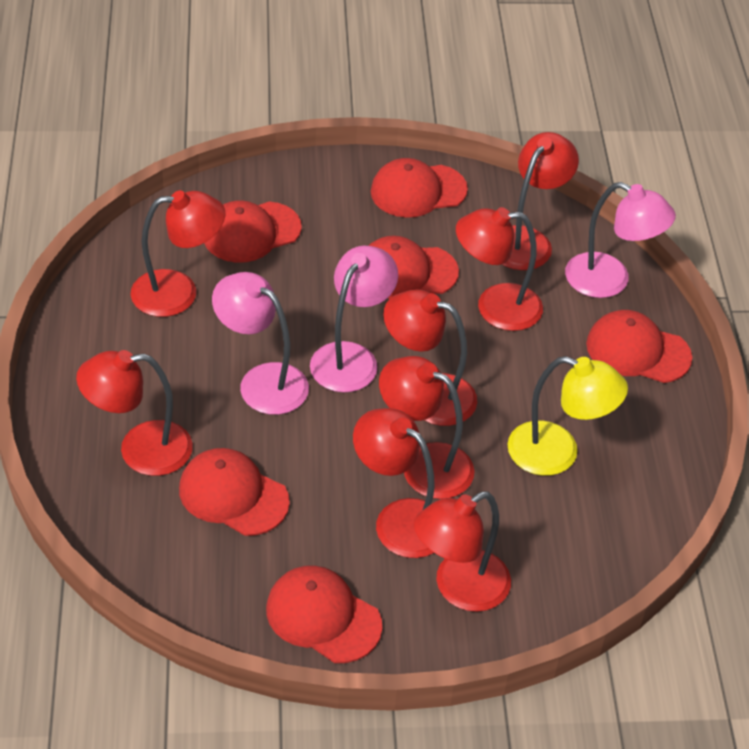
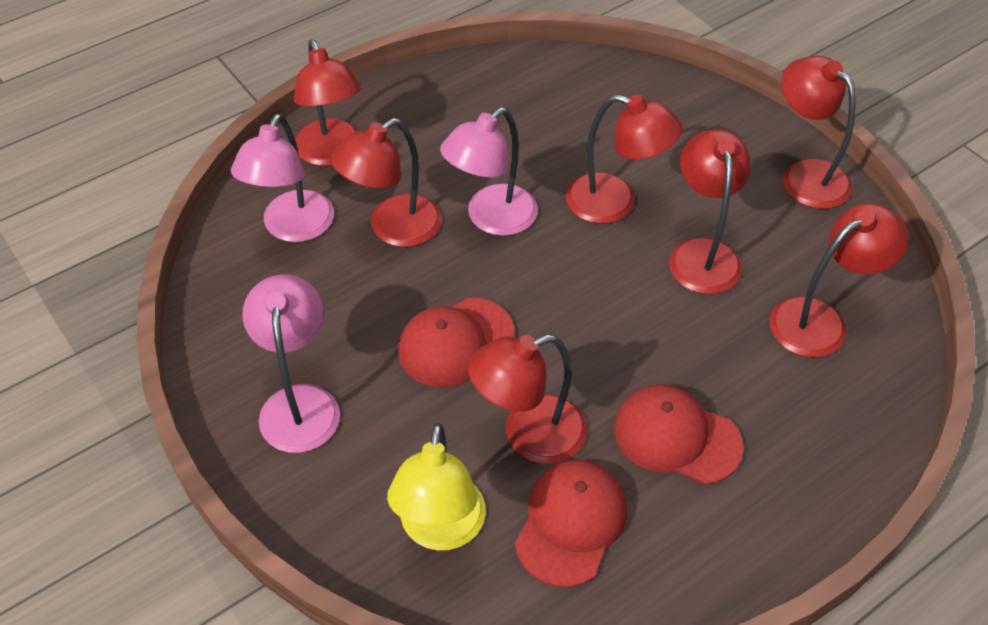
red cap: [179,448,290,536] [204,200,302,263] [266,565,382,663] [368,236,459,299] [371,158,468,218] [586,310,692,383] = 6 -> [398,298,514,387] [515,460,627,587] [614,385,743,485] = 3
red lamp: [76,350,193,476] [131,190,225,317] [353,408,435,558] [379,356,474,499] [383,290,477,426] [414,492,511,612] [456,207,543,331] [502,132,579,270] = 8 -> [294,39,361,166] [331,118,441,247] [468,334,587,464] [566,94,682,224] [669,129,751,294] [769,203,908,358] [781,56,856,209] = 7

